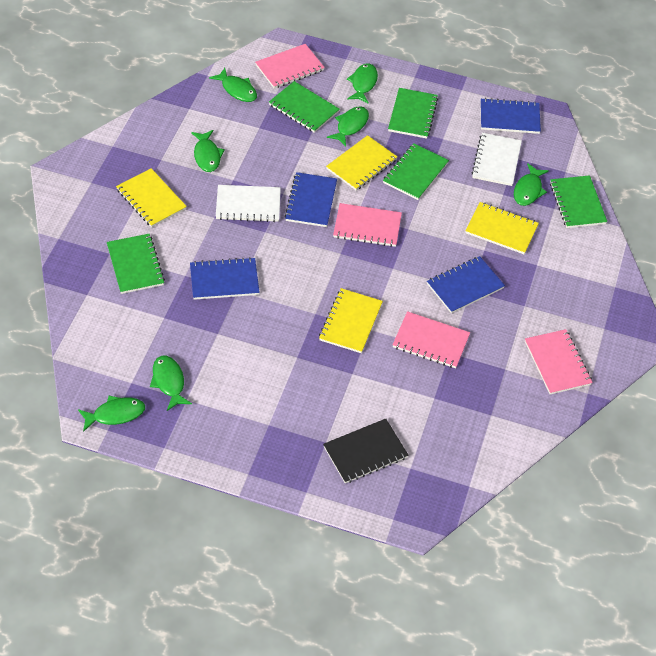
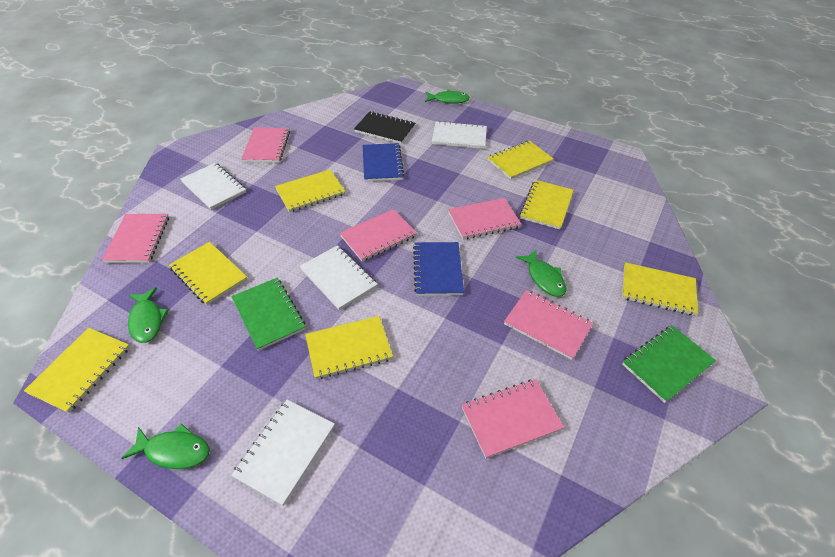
blue notebook: [190,257,260,300] [285,172,337,227] [427,256,505,314] [481,98,541,134] = 4 -> [363,143,404,182] [413,242,464,296] = 2
green fish: [78,396,145,432] [150,356,192,411] [191,130,225,172] [209,68,257,102] [327,106,369,146] [347,63,378,104] [514,164,549,206] = 7 -> [121,423,210,469] [128,287,169,343] [425,90,470,104] [515,250,566,297] = 4
green notebook: [107,234,165,294] [269,81,340,133] [383,143,449,200] [388,88,438,139] [550,175,607,228] = 5 -> [231,278,306,351] [622,325,716,403] = 2
pink notebook: [255,44,325,89] [333,203,402,247] [393,311,470,368] [525,329,593,395] = 4 -> [102,214,169,263] [241,127,290,163] [340,209,417,262] [448,198,522,240] [462,379,564,458] [504,290,593,360] = 6
white notebook: [216,185,281,222] [471,133,522,186] = 2 -> [180,163,246,210] [231,400,335,506] [299,245,378,310] [432,121,487,149] = 4
yellow notebook: [116,168,187,227] [319,288,383,353] [326,135,397,190] [465,202,539,254] = 4 -> [24,328,130,413] [169,242,248,305] [275,170,345,212] [305,316,393,379] [488,141,554,180] [520,180,574,230] [622,262,698,316] = 7

